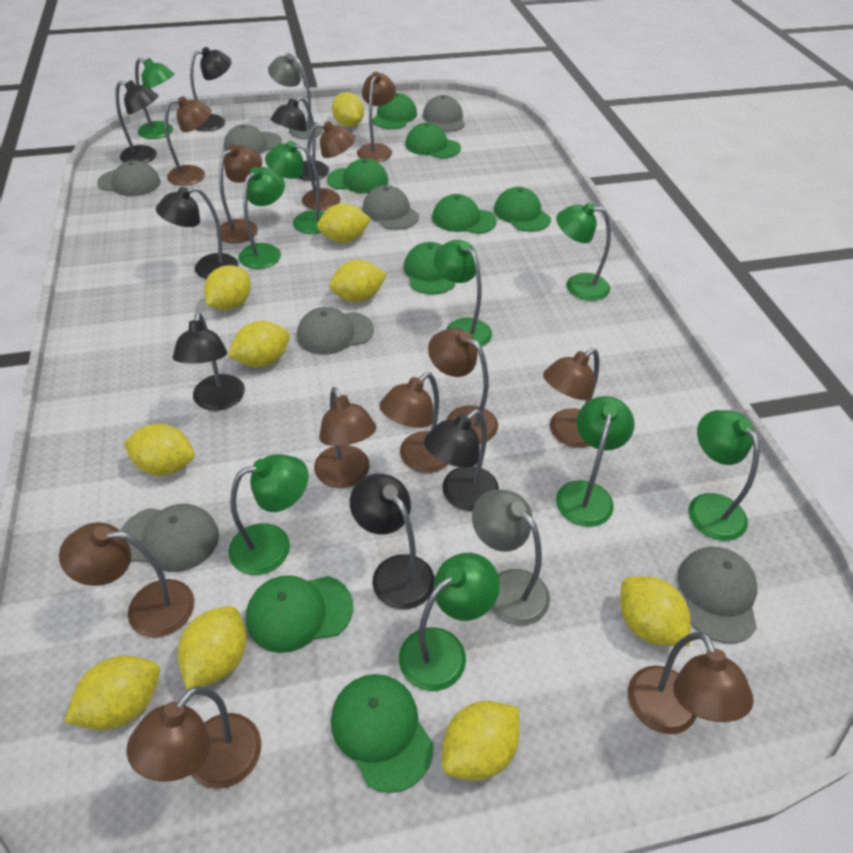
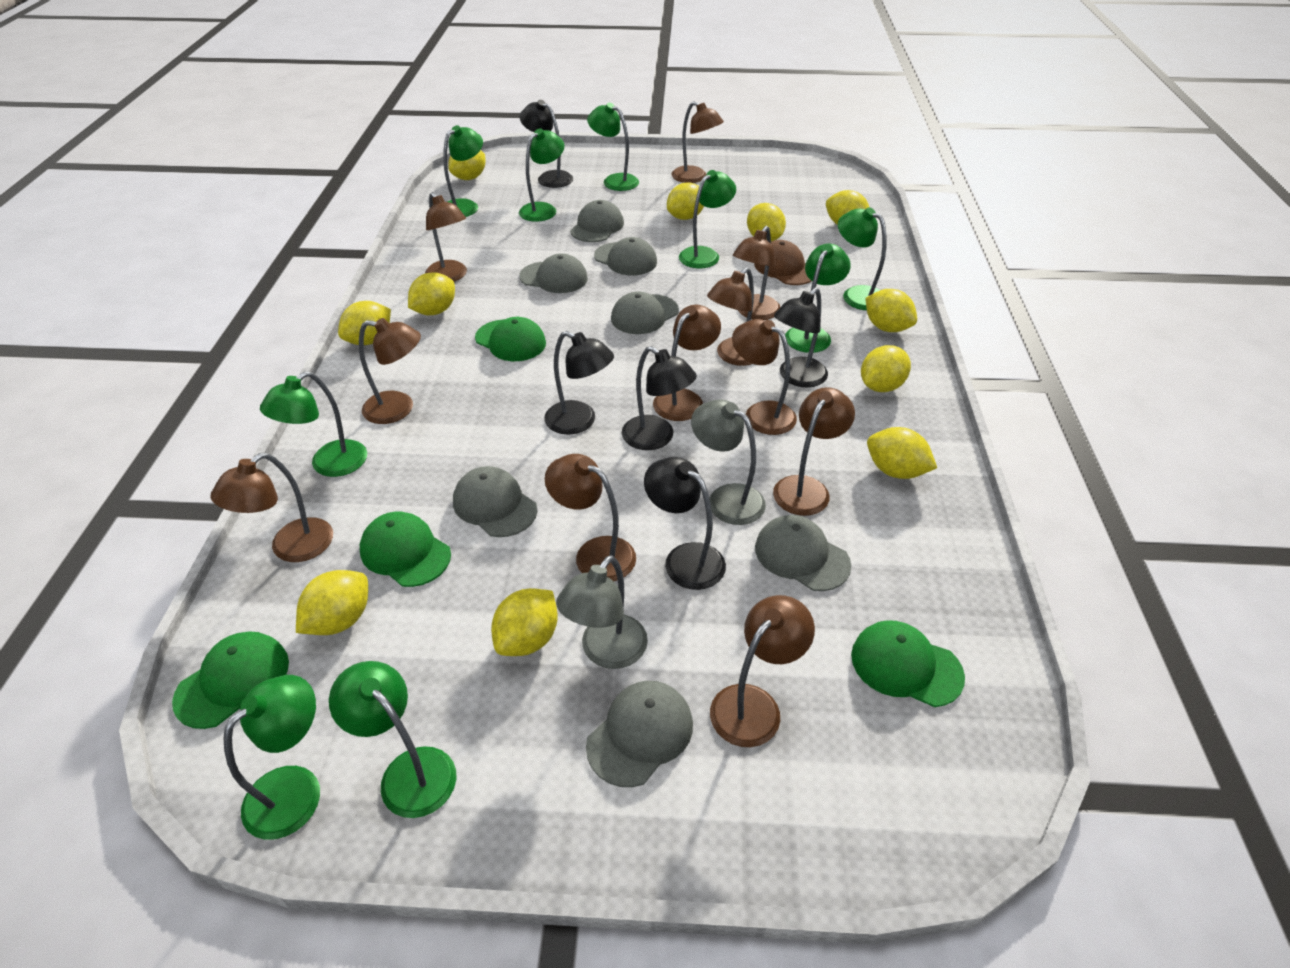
black lamp: [115,80,158,163] [156,187,239,279] [173,312,245,411] [190,47,232,132] [270,97,329,181] [350,474,435,609] [424,410,499,511] = 7 -> [520,100,573,188] [544,331,614,435] [622,346,697,450] [644,457,726,590] [774,288,828,388] = 5
brown cap: none = 0 -> [754,240,812,285] = 1
green cap: [246,575,353,653] [327,158,388,194] [331,674,434,793] [372,93,417,129] [404,242,455,295] [405,123,461,158] [432,194,497,234] [494,187,551,232] = 8 -> [172,631,289,729] [360,512,451,587] [475,317,546,361] [851,620,965,707] = 4
yellow lemon: [64,656,160,730] [124,424,195,476] [177,606,246,690] [204,265,251,310] [228,321,290,367] [317,203,371,243] [329,260,387,302] [332,92,364,127] [442,701,520,781] [620,576,691,646] = 10 -> [296,570,368,635] [338,301,391,345] [408,272,455,315] [448,150,485,180] [491,588,558,656] [667,182,704,220] [747,203,786,241] [826,190,869,225] [861,345,911,392] [865,289,917,332] [867,427,937,479] = 11

